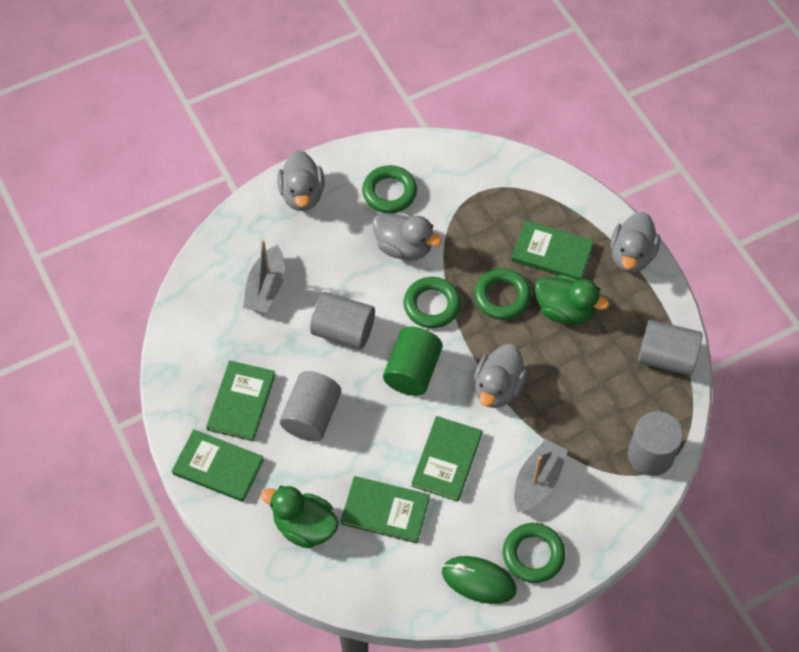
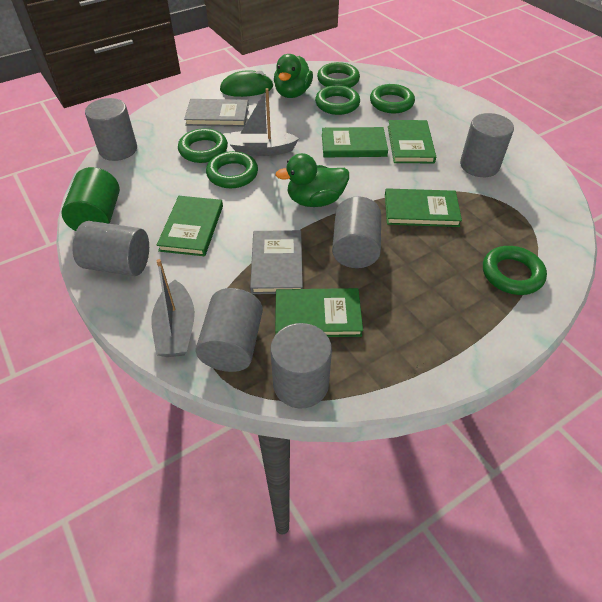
green ring: [362,165,417,213] [404,277,461,328] [474,268,531,320] [503,523,565,583] = 4 -> [178,128,228,163] [206,151,258,188] [315,85,360,115] [317,62,360,88] [370,84,415,113] [483,246,547,295] = 6
grey book: none = 0 -> [184,99,249,127] [250,230,303,294] = 2
grey cylinder: [280,371,341,441] [310,292,375,349] [628,411,683,476] [638,320,702,376] = 4 -> [72,221,149,276] [85,98,137,161] [196,288,263,372] [270,323,332,409] [332,196,381,268] [460,113,514,177] = 6
grey duck: [277,150,324,211] [372,212,442,260] [474,344,527,408] [611,212,660,273] = 4 -> none = 0

